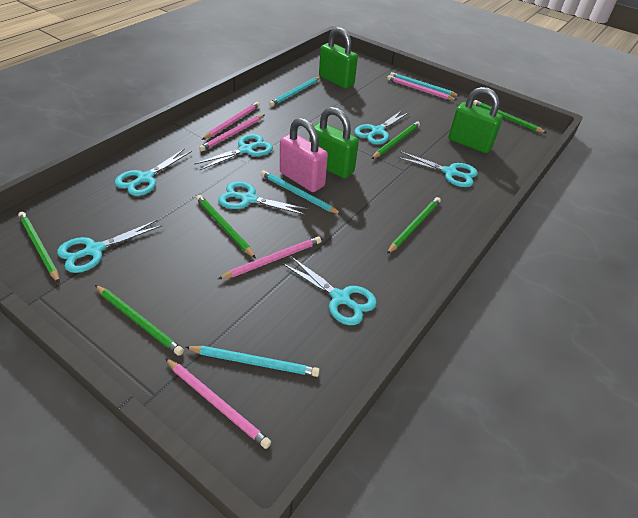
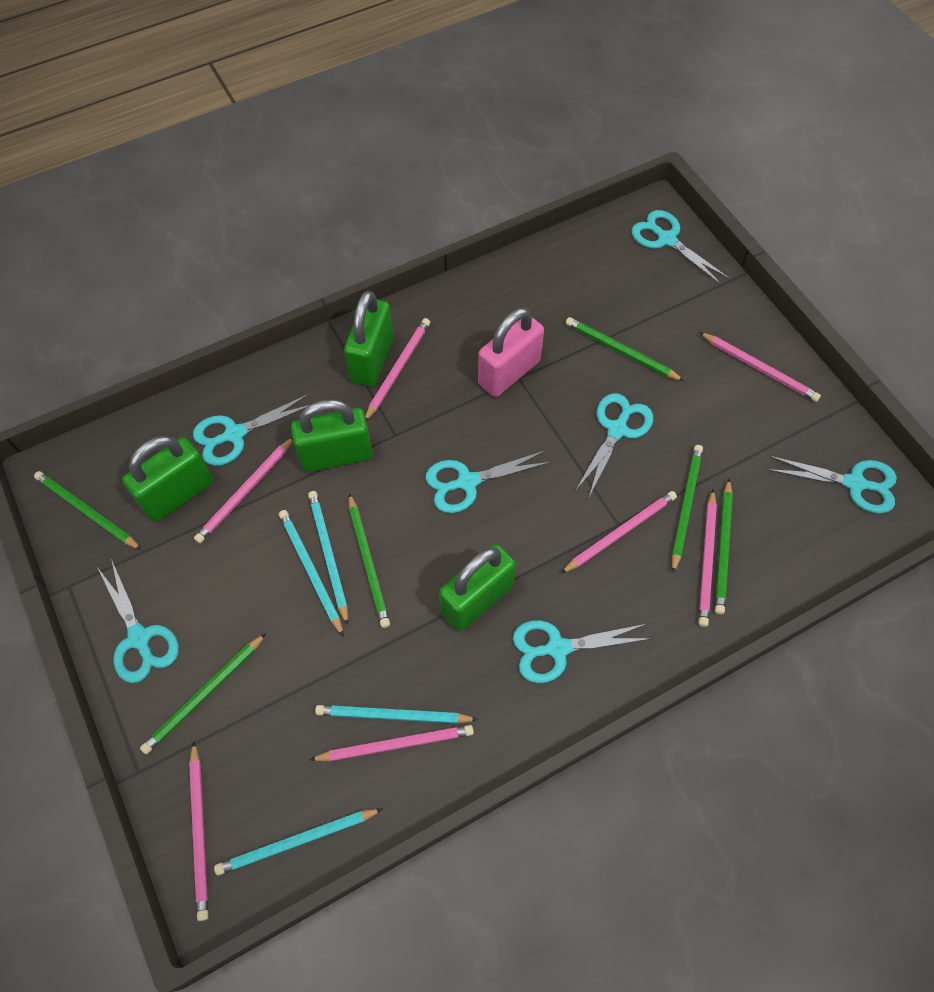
green padlock: [309,107,359,178] [319,27,358,89] [448,87,503,153] = 3 -> [122,436,213,522] [291,399,373,472] [344,291,393,386] [439,544,516,631] = 4
pink pencil: [165,358,271,449] [199,115,264,152] [202,102,260,140] [218,237,321,279] [387,75,456,100] = 5 -> [189,741,208,921] [194,438,293,543] [309,725,474,761] [365,318,430,420] [561,491,677,573] [699,332,821,402] [699,489,717,627] = 7

